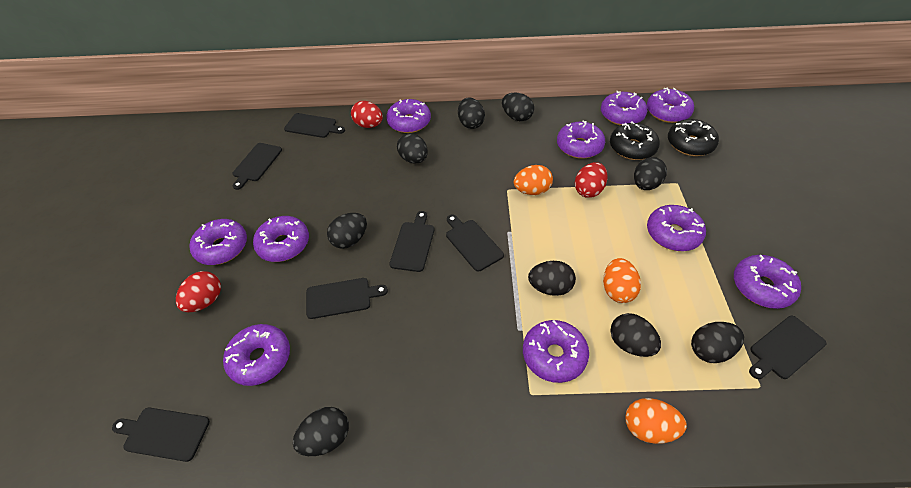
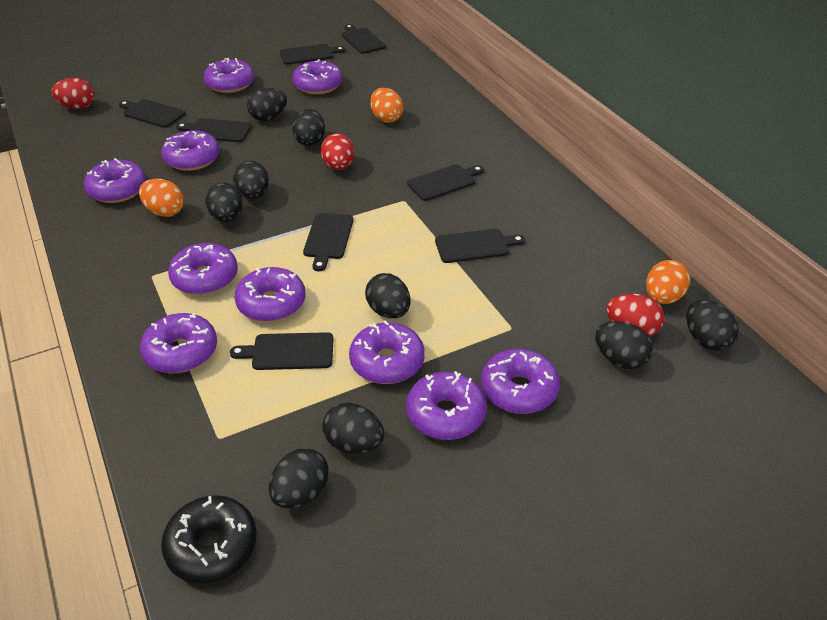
black cutting board: [112,407,210,462] [233,143,282,190] [284,113,345,138] [306,278,388,319] [389,211,435,272] [446,215,504,272] [749,316,826,379] = 7 -> [119,99,185,128] [176,118,252,142] [230,332,334,370] [280,44,345,65] [303,213,354,271] [342,24,386,54] [407,164,484,201] [435,229,525,263] = 8
black donut: [610,122,660,160] [668,119,719,156] = 2 -> [161,495,257,584] = 1

